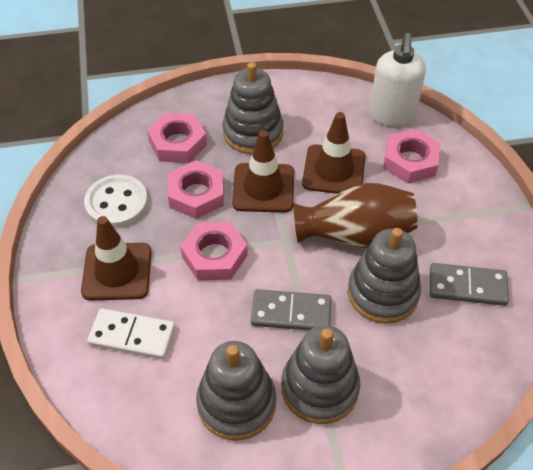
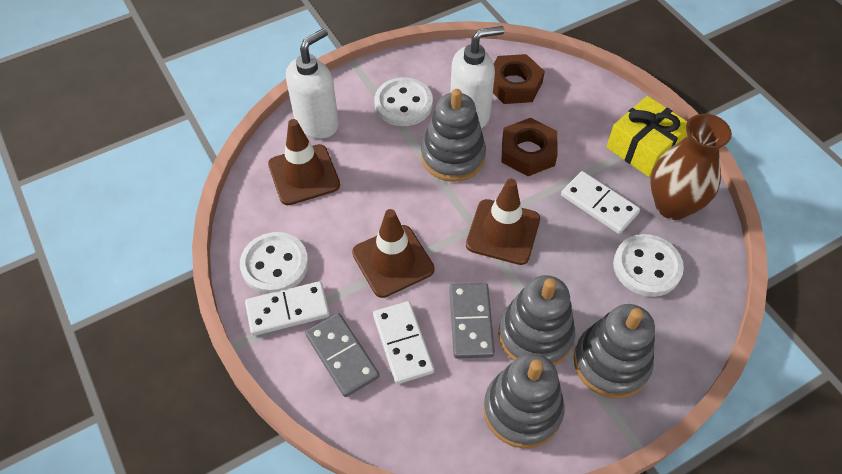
brown nut: none = 0 -> [493,54,545,104] [501,118,558,176] = 2
pink nut: [147,113,207,163] [168,160,224,219] [180,222,248,280] [383,129,441,184] = 4 -> none = 0
white button: [84,175,148,228] = 1 -> [240,232,309,294] [374,77,433,126] [613,234,684,297] = 3
white domino: [87,308,175,359] = 1 -> [245,281,330,336] [373,301,434,384] [561,171,640,234] = 3
white soap dispenser: [369,33,426,127] = 1 -> [286,28,339,139] [450,26,504,128] = 2
yellow gift: none = 0 -> [607,96,687,177] = 1

